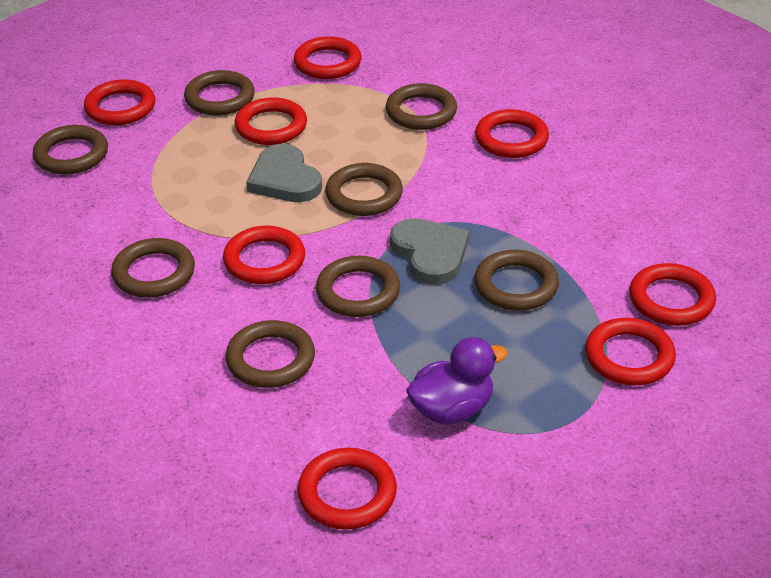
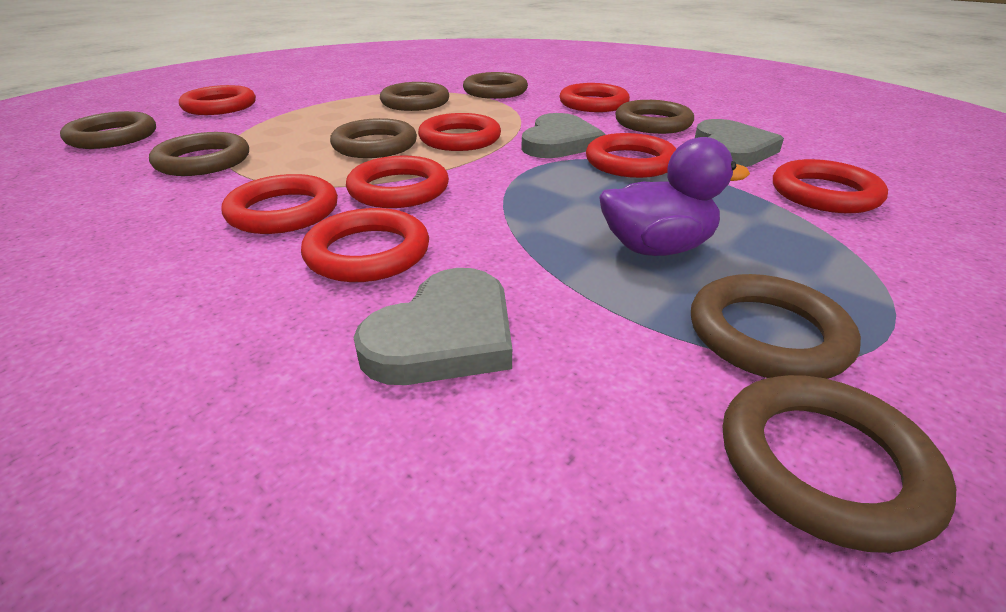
grey heart: [246,144,322,202] [390,218,469,285] = 2 -> [353,268,512,385] [521,113,606,158] [695,119,784,167] = 3

